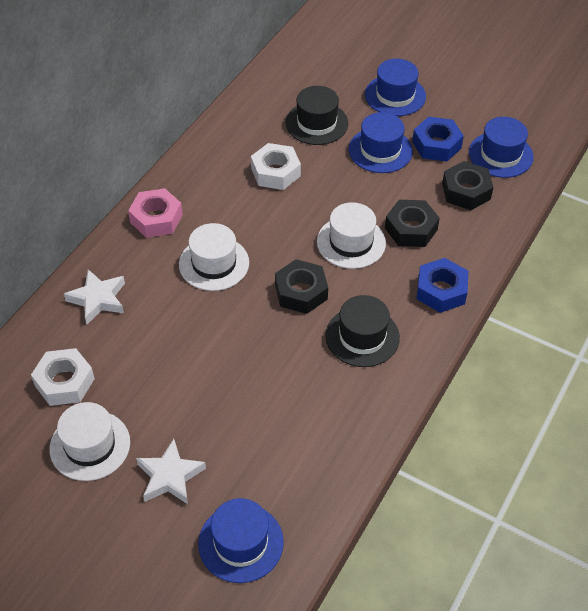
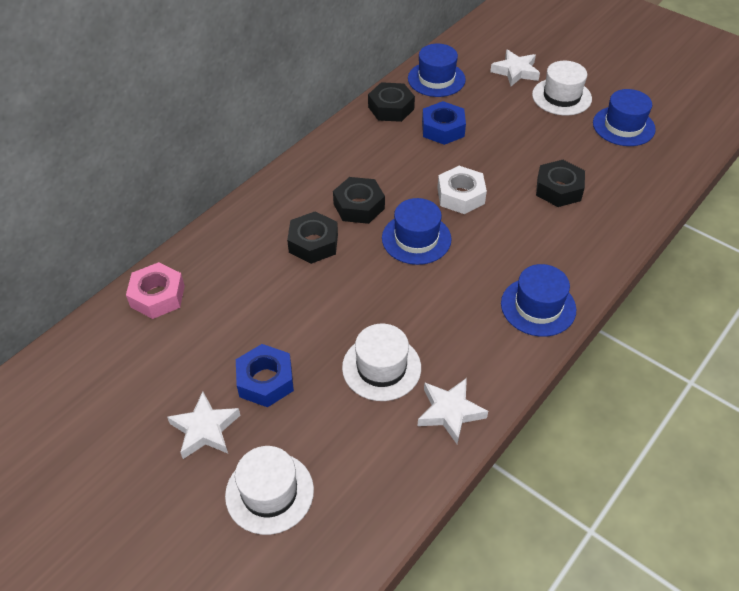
black hat: [286,86,348,145] [325,295,400,367] = 2 -> none = 0
black nut: [275,259,328,314] [385,200,440,247] [442,161,493,210] = 3 -> [287,211,338,264] [333,177,385,224] [368,82,415,122] [536,160,585,207] = 4
white nut: [31,348,95,406] [251,143,301,190] = 2 -> [437,166,487,214] = 1
white star: [64,269,125,324] [136,439,206,504] = 2 -> [167,391,241,459] [418,378,488,444] [490,50,540,86] = 3

